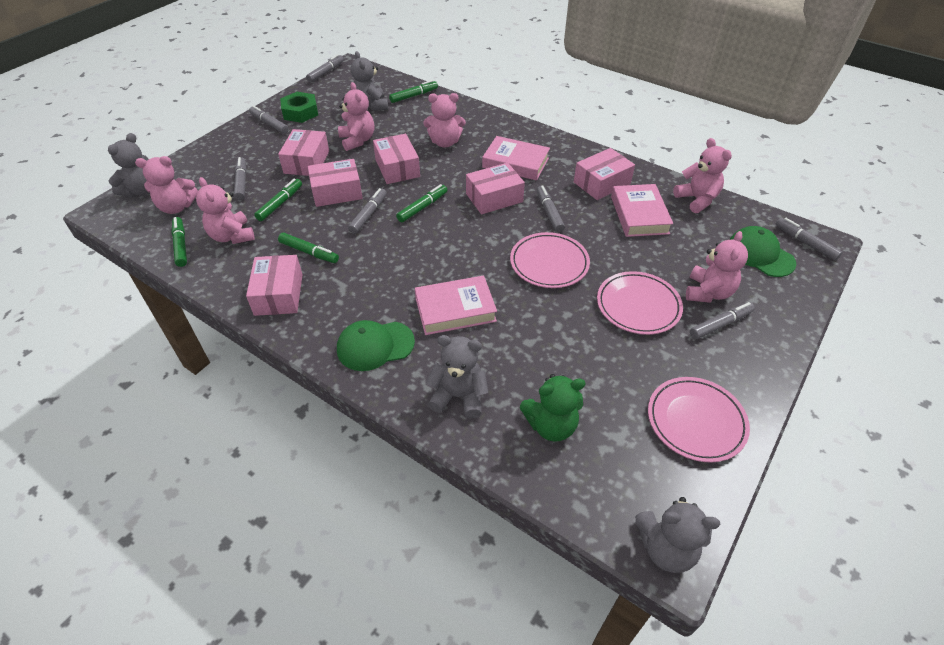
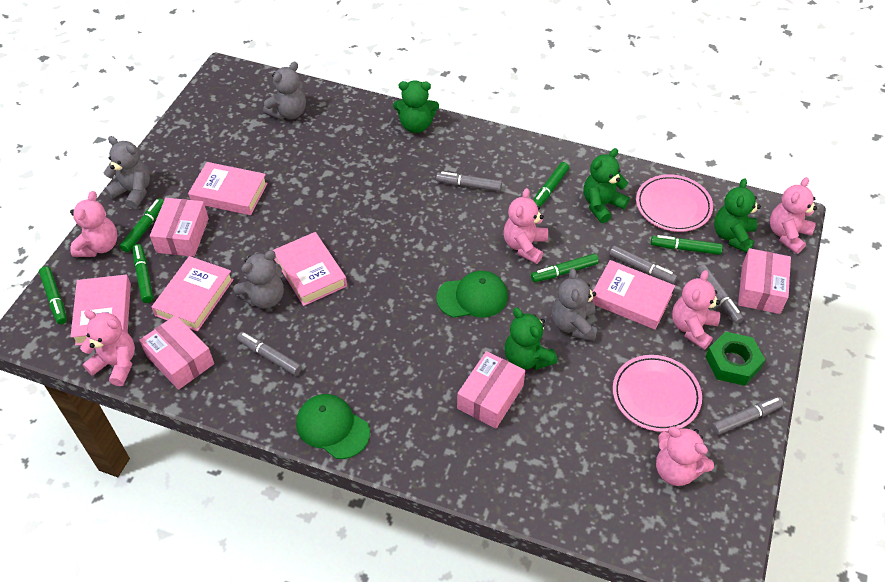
green marker: [171,217,187,267] [254,179,302,221] [278,232,339,263] [389,80,438,103] [396,184,447,223] = 5 -> [39,266,67,324] [120,198,164,252] [133,244,153,303] [531,253,599,282] [533,162,569,207] [651,235,723,255] = 6
green teddy bear: [520,374,586,442] = 1 -> [393,80,439,133] [504,308,557,370] [584,148,630,223] [714,178,761,253] = 4
grey marker: [234,157,247,200] [249,105,289,134] [306,54,344,82] [348,188,387,234] [536,185,565,232] [690,302,755,339] [776,218,842,261] = 7 -> [237,332,302,375] [436,172,502,191] [609,246,677,284] [696,264,744,324] [711,397,784,435] = 5
pink book: [415,275,497,335] [482,136,550,181] [611,184,673,237] = 3 -> [71,275,131,346] [152,256,234,331] [188,162,268,215] [272,232,347,306] [592,260,675,329] = 5
pink box: [246,255,303,316] [278,129,329,176] [308,159,363,207] [373,134,420,184] [466,163,525,214] [574,148,635,200] = 6 -> [139,315,214,390] [150,198,209,257] [457,351,525,429] [738,248,791,314] = 4
pink plate: [510,232,590,288] [597,271,683,335] [648,377,750,463] = 3 -> [613,355,702,432] [636,174,713,232] = 2

